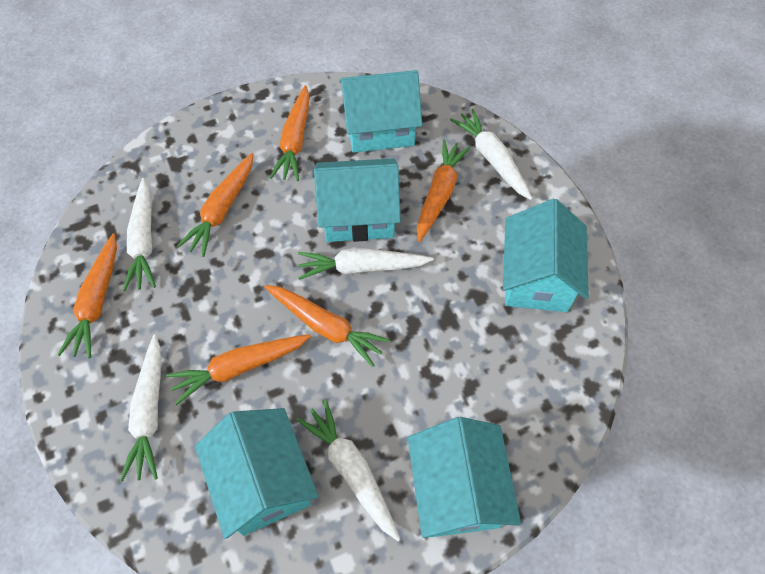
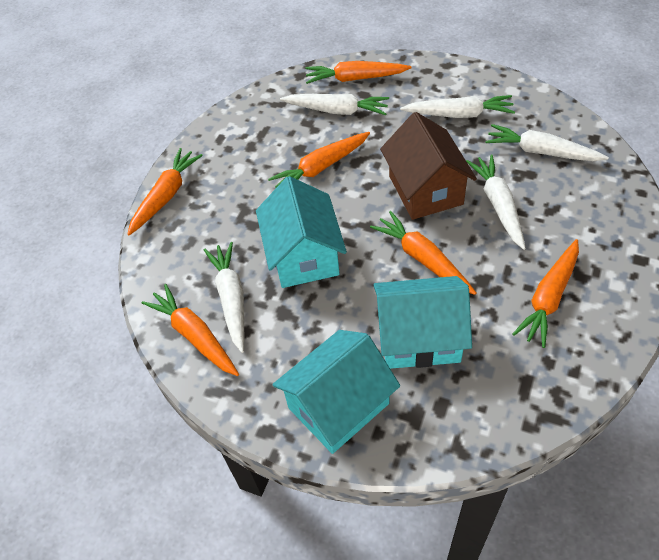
brown house: none = 0 -> [380,112,477,220] = 1
turquoise house: [195,408,319,539] [314,158,401,242] [339,70,422,153] [408,417,521,538] [503,199,589,312] = 5 -> [256,176,347,288] [272,330,400,454] [373,276,472,369] = 3

